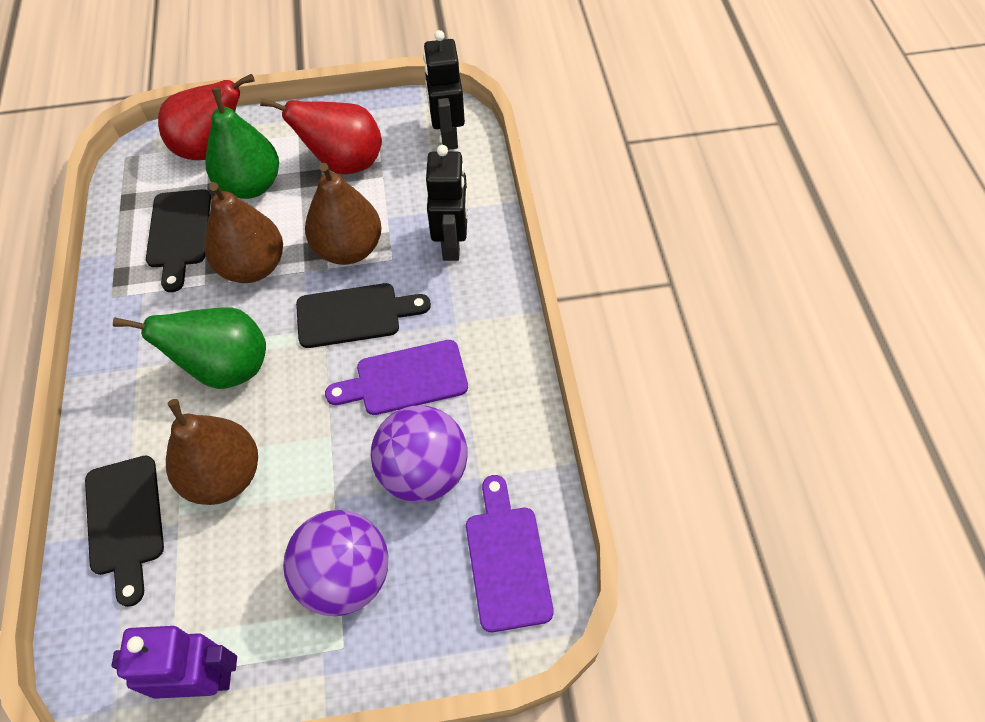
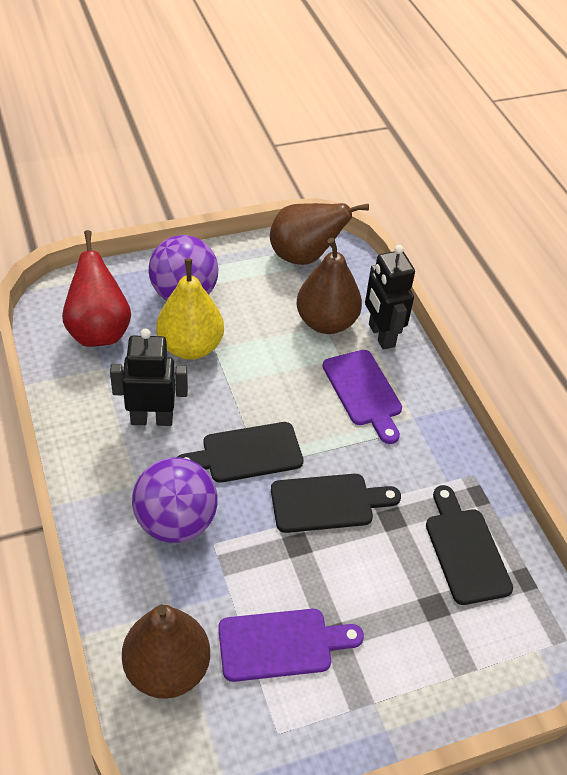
green pear: [113,307,266,389] [205,87,279,199] = 2 -> none = 0
purple robot: [112,625,237,699] = 1 -> none = 0
red pear: [158,74,255,160] [260,98,382,174] = 2 -> [62,230,131,347] = 1
yellow pear: none = 0 -> [156,258,224,360] = 1

